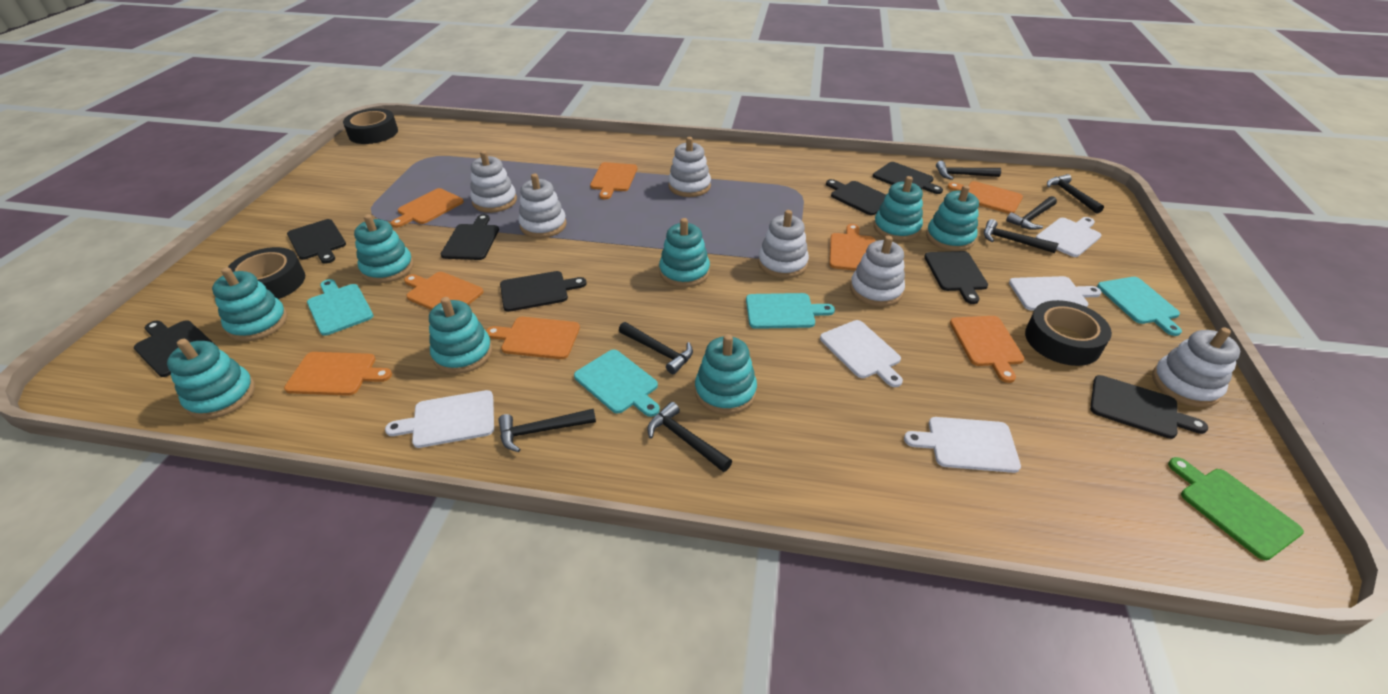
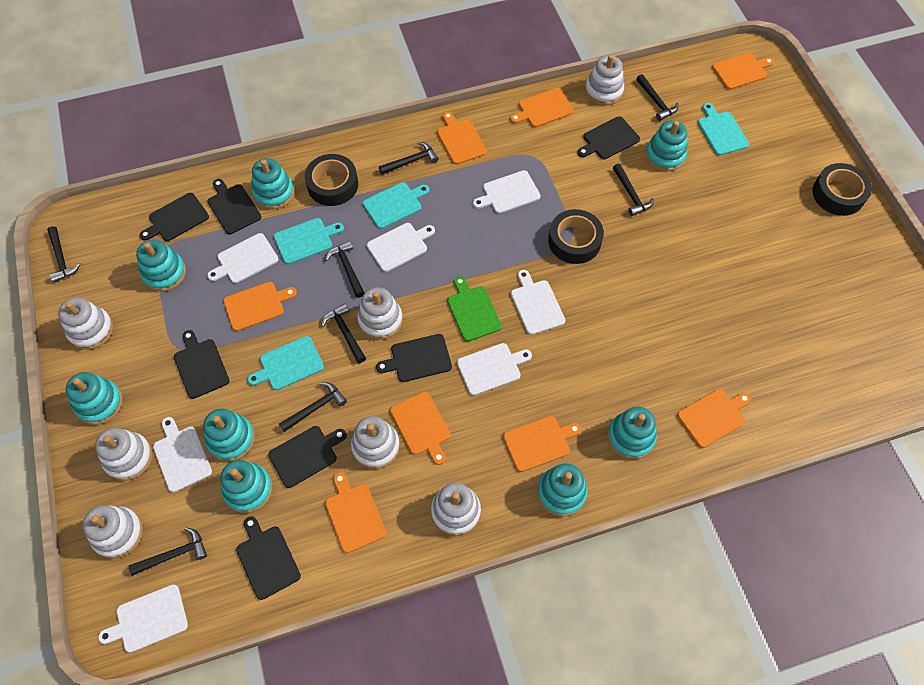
black cutting board: [134,320,214,377] [287,219,346,264] [441,214,499,260] [500,271,587,312] [826,179,886,215] [873,162,943,194] [924,251,988,304] [1090,375,1208,439] = 8 -> [139,193,209,241] [174,330,229,399] [207,179,261,234] [236,516,301,600] [268,426,347,488] [376,334,452,382] [578,116,640,159] = 7
black hammer: [498,409,596,452] [619,322,693,374] [647,402,732,472] [936,161,1001,180] [984,219,1059,253] [1006,196,1057,230] [1047,174,1104,214] = 7 -> [47,226,81,283] [128,527,207,576] [279,382,347,432] [321,304,366,363] [325,241,364,298] [379,142,439,175] [613,163,654,216] [636,74,679,121] = 8
white cutting board: [385,390,494,448] [820,320,903,387] [904,417,1021,473] [1009,276,1101,311] [1036,217,1101,257] = 5 -> [98,584,188,653] [153,417,212,492] [207,233,278,283] [367,223,435,272] [457,343,532,395] [473,170,541,214] [511,270,565,335] = 7
white stacking toy: [470,151,517,213] [518,173,567,238] [668,137,711,197] [758,210,809,278] [850,236,905,307] [1152,327,1240,407] = 6 -> [58,297,113,350] [83,505,143,559] [95,428,153,481] [351,416,400,469] [357,287,403,340] [431,483,481,536] [585,55,624,106] = 7

